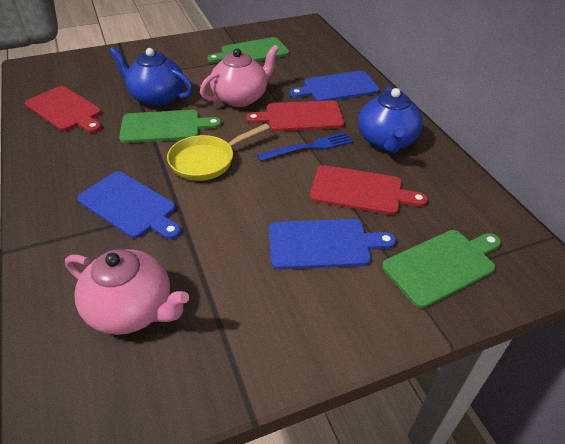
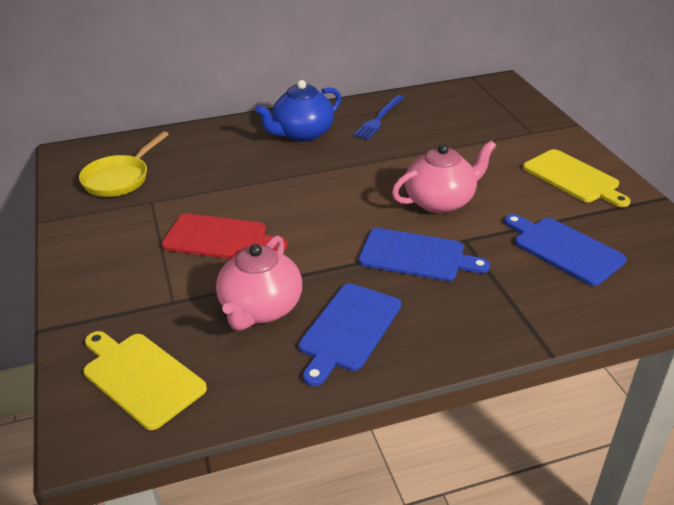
blue teapot: [109,47,193,107] [358,87,423,153] = 2 -> [255,80,341,142] = 1
green cutting board: [119,110,221,143] [207,37,289,63] [382,230,501,308] = 3 -> none = 0
red cutting board: [25,86,102,133] [246,100,344,131] [310,165,428,215] = 3 -> [162,213,288,259] = 1
yellow cutting board: none = 0 -> [83,331,207,430] [523,149,631,207] = 2

